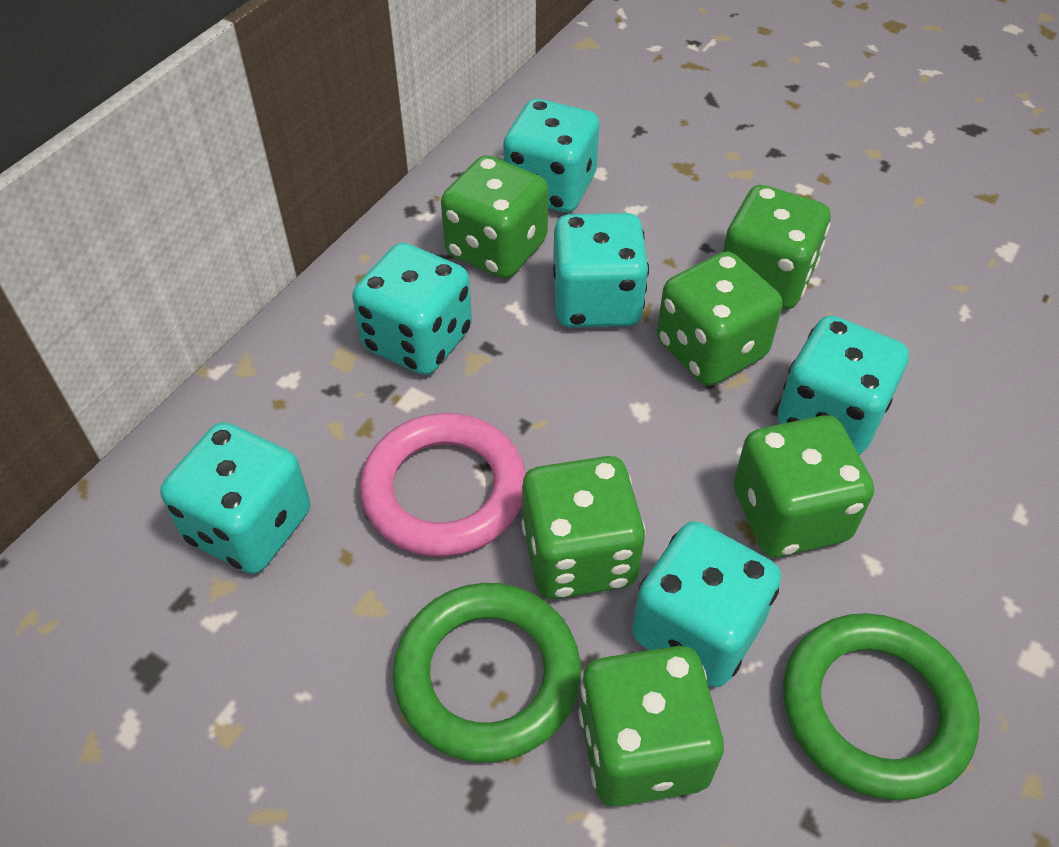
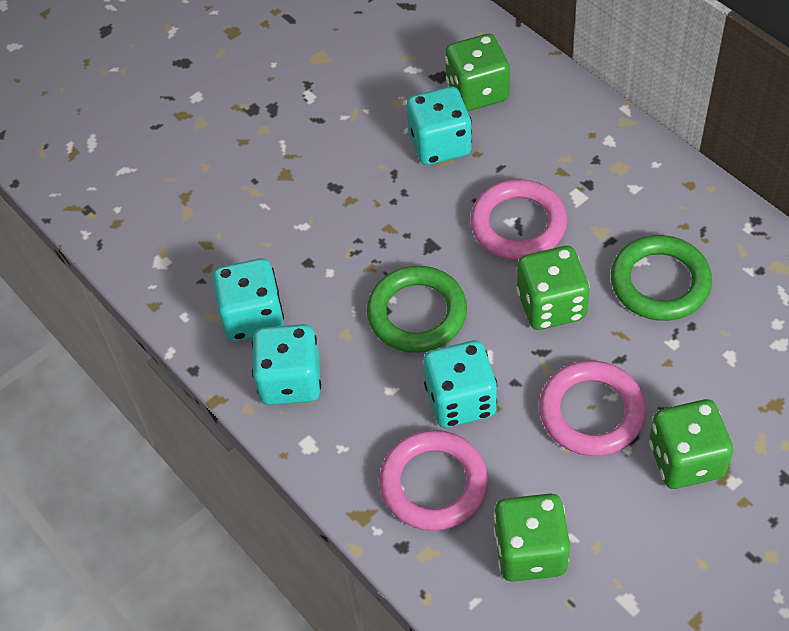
green dice: [441,155,549,279] [521,456,646,599] [578,646,724,806] [657,251,783,386] [723,185,830,310] [733,415,874,557] = 6 -> [445,34,510,111] [494,493,570,581] [516,246,590,330] [649,399,733,489] = 4
pink ring: [360,413,526,557] = 1 -> [379,430,488,531] [470,179,567,260] [539,361,646,456] = 3
turquoise dice: [160,422,310,574] [352,243,472,375] [503,99,600,213] [553,213,649,328] [632,521,781,687] [778,315,909,455] = 6 -> [212,258,284,341] [252,324,321,405] [407,86,472,165] [423,340,497,427] = 4

